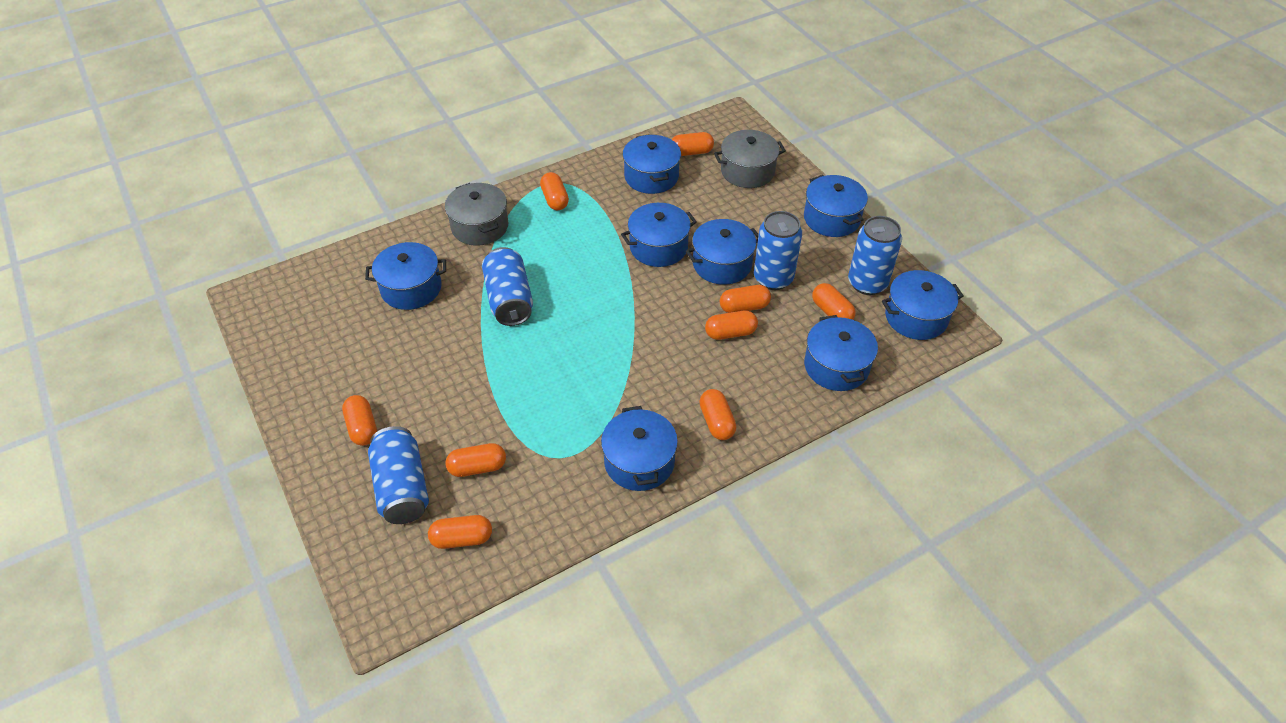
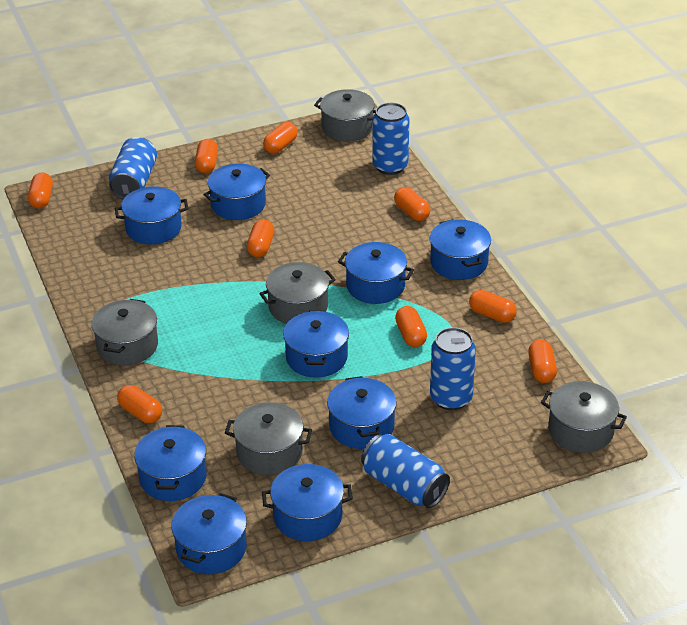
blue pot: [365,242,446,310] [601,406,678,491] [621,203,697,267] [623,134,681,194] [686,219,759,285] [804,175,868,237] [804,315,878,391] [882,270,964,340] = 8 -> [115,186,188,245] [134,425,207,501] [171,493,247,574] [203,163,270,220] [262,464,353,541] [283,310,349,378] [327,376,397,449] [338,242,414,304] [430,219,491,280] = 9
grey pot: [445,183,509,246] [714,130,786,188] = 2 -> [91,299,158,365] [225,402,312,475] [259,262,336,324] [314,89,376,142] [541,381,627,453] = 5

